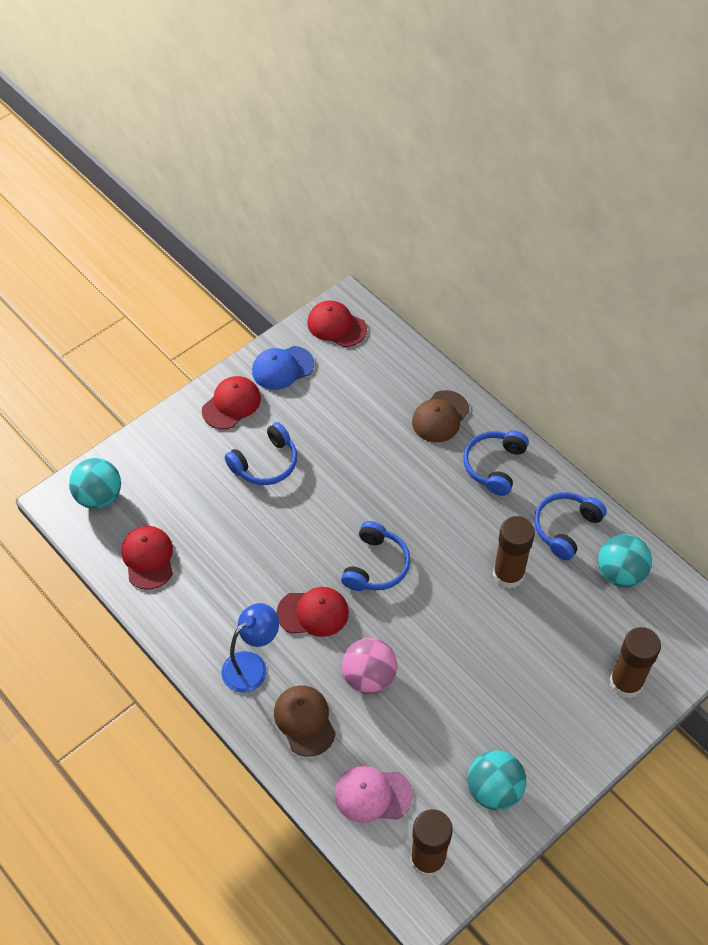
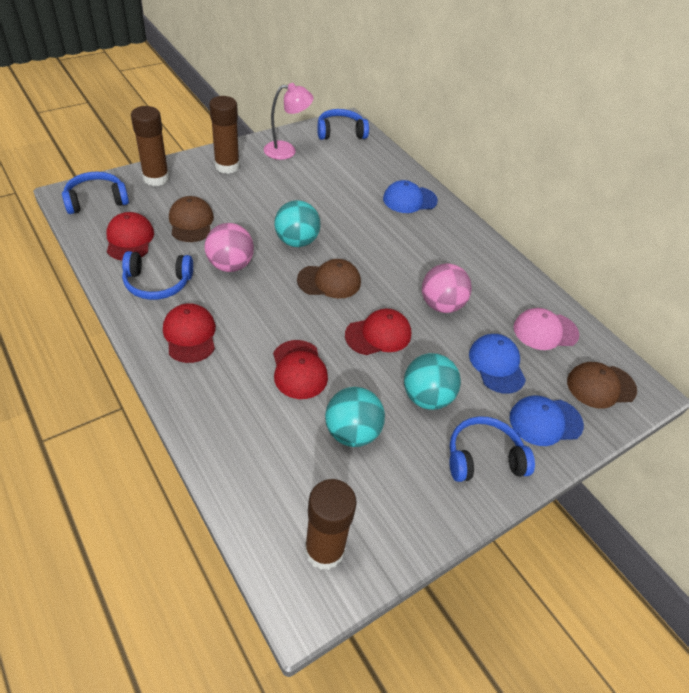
blue cap: [252,346,314,390] = 1 -> [383,180,438,213] [469,334,526,394] [510,395,584,446] = 3
blue lamp: [222,603,279,693] = 1 -> none = 0
brown cap: [274,685,336,757] [412,390,469,442] = 2 -> [169,196,214,242] [297,259,361,299] [567,362,637,409] = 3
pink ball: [342,638,397,694] = 1 -> [205,223,254,272] [422,263,472,313] = 2
pink lamp: none = 0 -> [264,83,314,160] = 1

